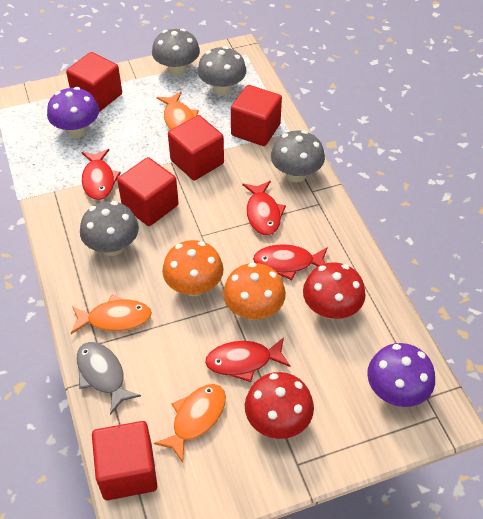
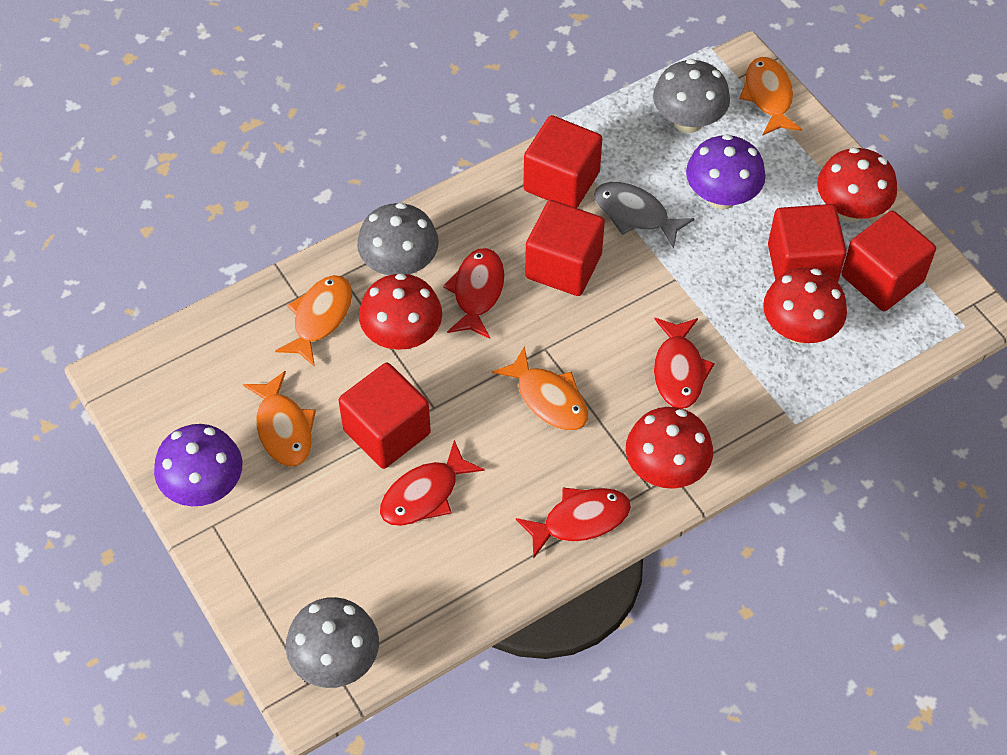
grey mushroom: [80,201,139,256] [152,28,200,76] [197,46,247,95] [271,130,325,182] = 4 -> [286,597,379,688] [357,203,439,275] [653,59,730,133] = 3
orange fish: [71,295,152,334] [154,384,226,463] [156,92,199,130] = 3 -> [243,371,316,467] [275,275,352,367] [492,346,588,430] [739,57,802,136] = 4
orange mushroom: [162,240,224,296] [223,262,286,320] = 2 -> none = 0
red mushroom: [245,372,314,439] [303,262,366,320] = 2 -> [359,273,442,350] [626,407,713,489] [763,268,847,344] [817,147,897,222] = 4

